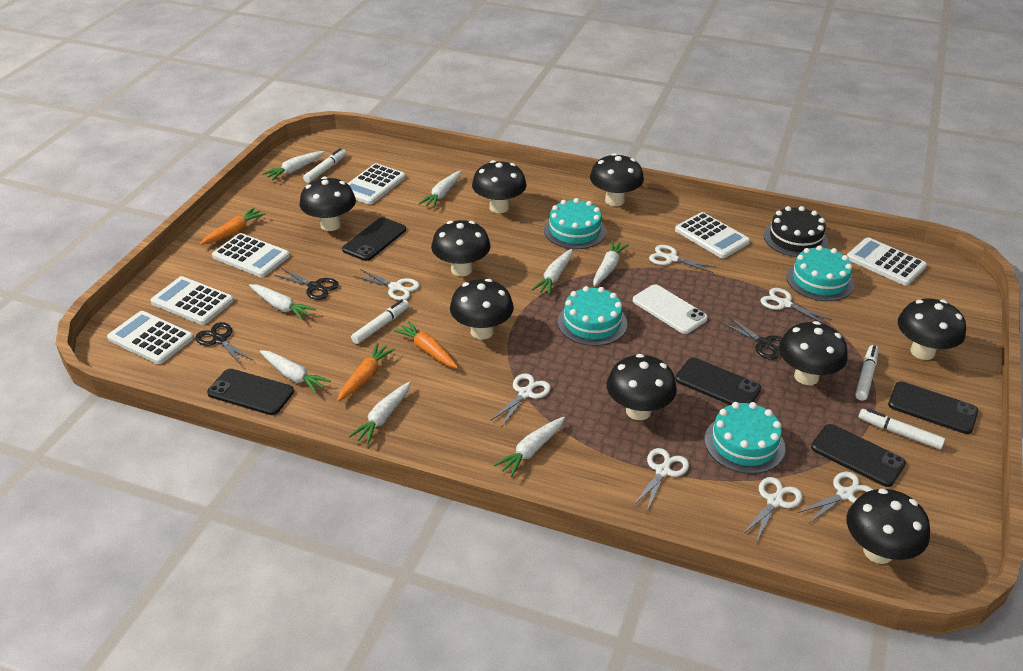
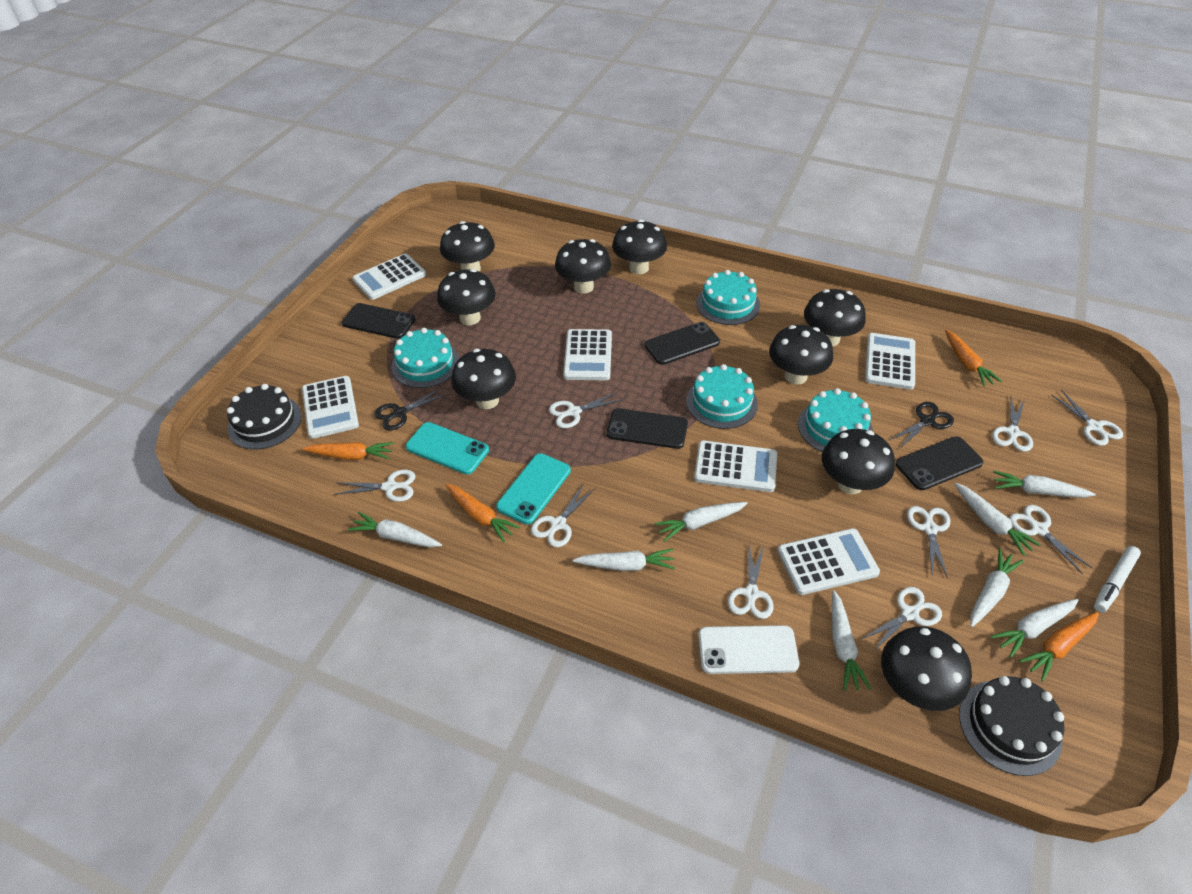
black cake: [764,206,828,257] = 1 -> [227,384,302,450] [959,676,1065,776] = 2
black phone: [207,369,294,415] [342,217,406,261] [675,358,761,405] [811,424,906,487] [888,382,978,434] = 5 -> [342,303,416,339] [607,408,688,449] [645,322,720,365] [896,436,983,490] = 4
black scissors: [195,322,252,366] [274,268,339,300] [720,316,782,360] = 3 -> [374,388,447,431] [890,402,954,448] = 2
orange carrot: [200,208,266,245] [337,343,395,402] [393,321,458,368] = 3 -> [302,442,394,460] [445,484,520,543] [945,330,1002,387] [1019,612,1099,681] = 4
turquoise phone: none = 0 -> [406,422,489,475] [496,453,571,525] = 2
white marker: [303,148,346,183] [351,299,409,344] [855,345,879,401] [859,409,945,449] = 4 -> [1094,546,1141,613] = 1
white scissors: [354,269,420,300] [490,373,551,428] [633,448,689,511] [649,245,717,273] [742,477,802,542] [761,288,832,325] [798,472,873,524] = 7 -> [334,470,416,502] [531,483,595,547] [549,392,621,428] [728,544,774,619] [861,587,942,651] [907,506,950,578] [992,398,1033,452] [1009,505,1092,574] [1051,390,1123,446] = 9

